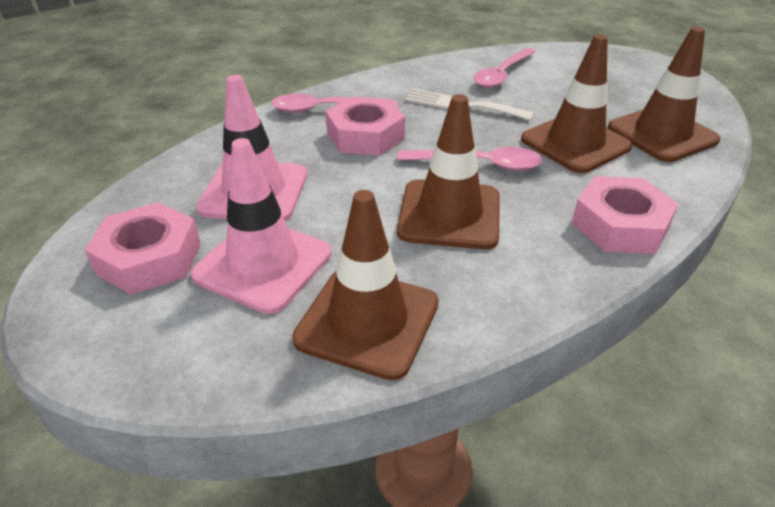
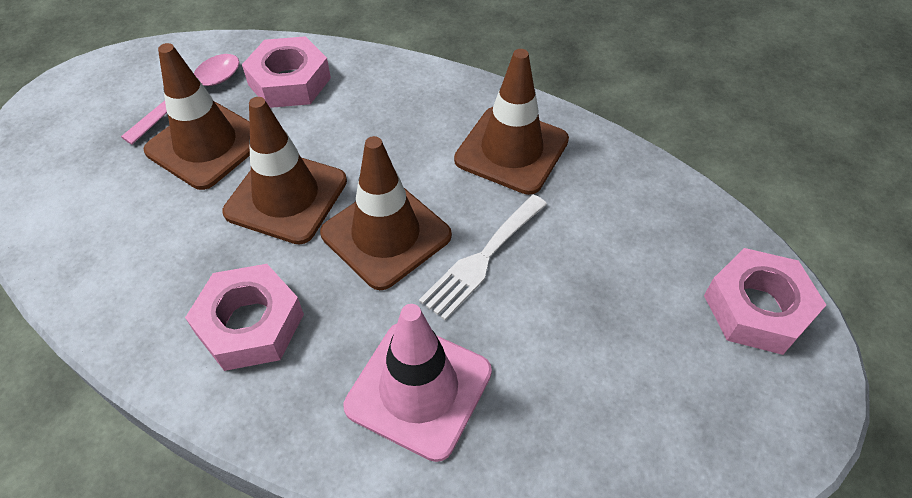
pink spoon: [271,94,398,113] [397,147,543,171] [474,48,536,88] = 3 -> [121,54,240,145] = 1
pink traffic cone: [190,138,331,314] [196,75,307,221] = 2 -> [344,304,492,462] = 1

